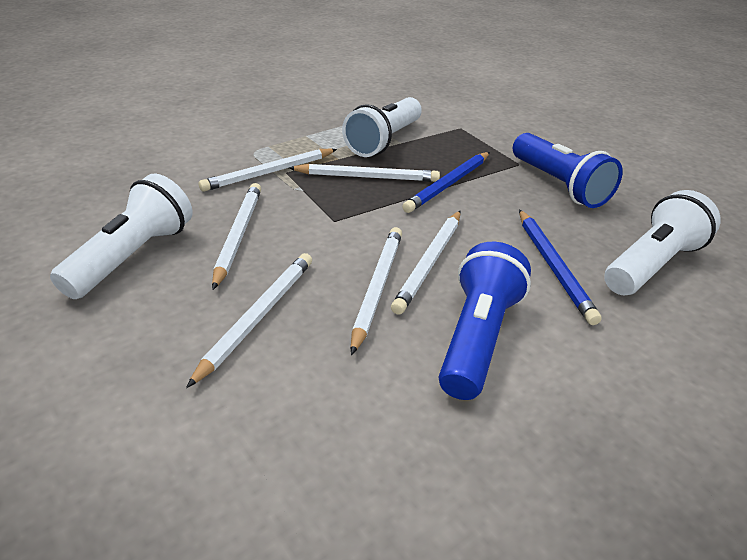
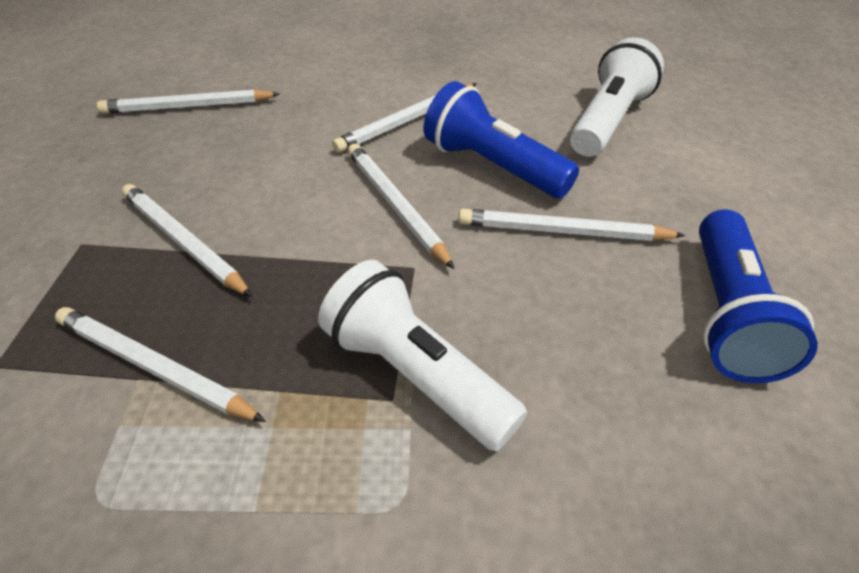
blue pencil: [402,152,490,213] [519,209,602,325] = 2 -> none = 0
white flashlight: [50,174,193,299] [342,97,422,157] [604,190,721,295] = 3 -> [318,260,527,451] [570,37,664,157] = 2

